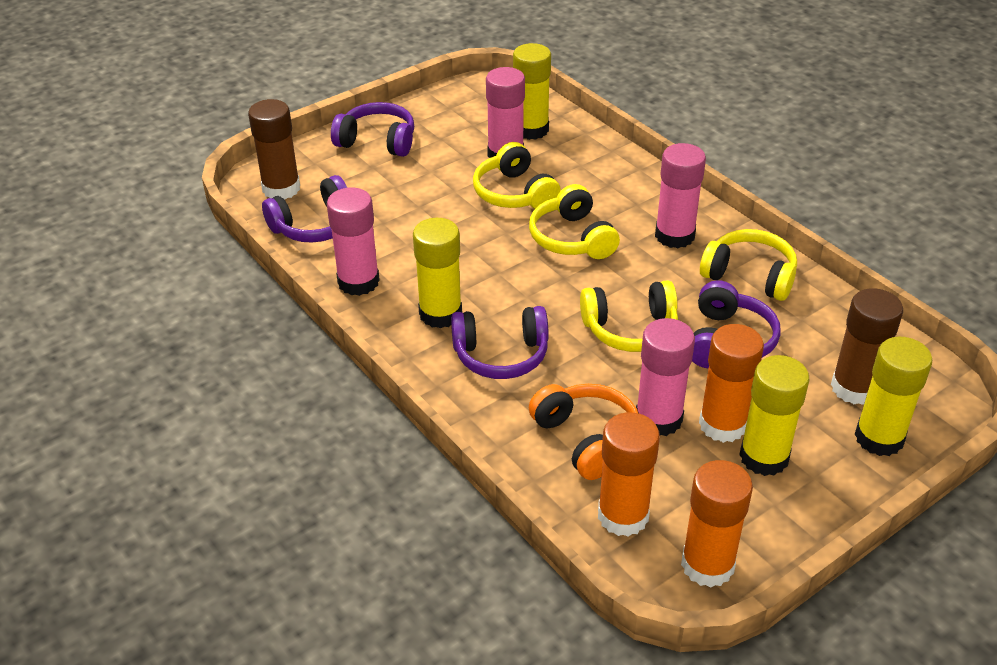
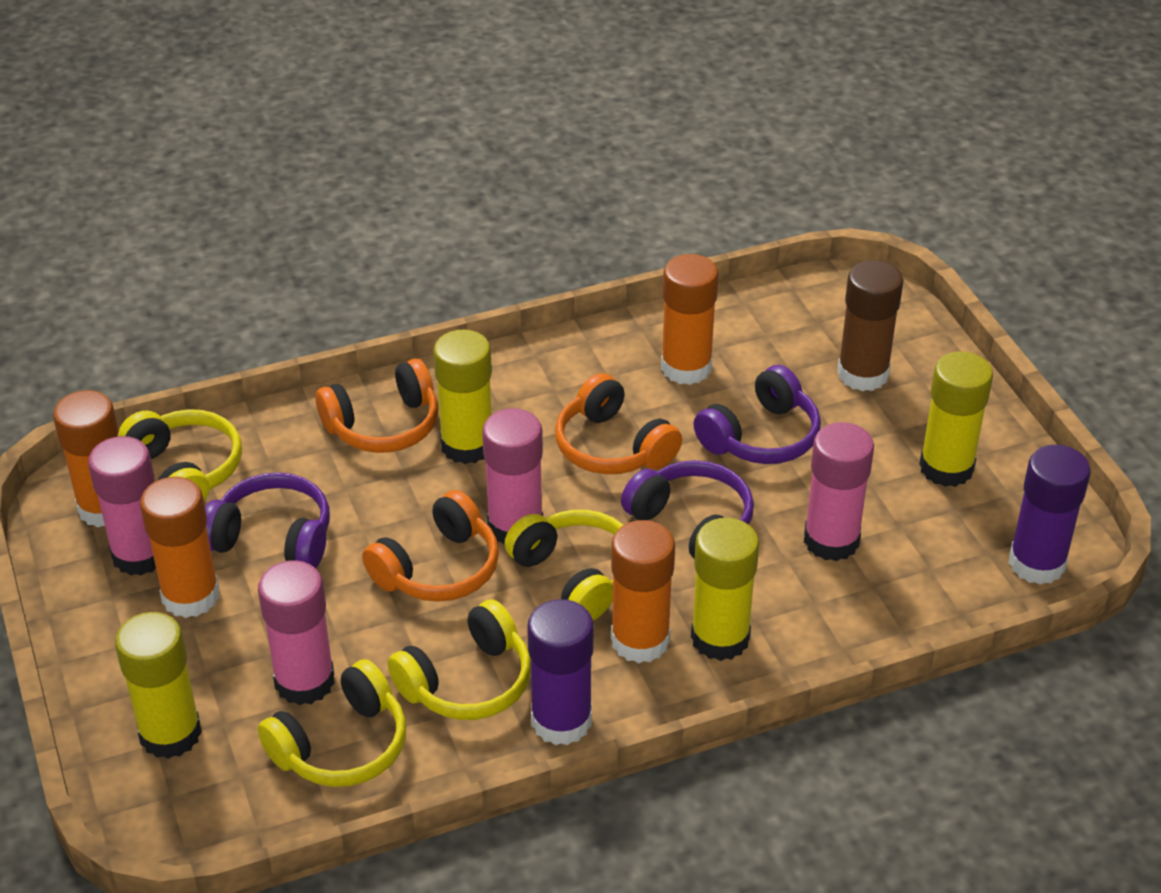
brown glue stick: [248,99,300,200] [831,288,903,405] = 2 -> [837,260,903,391] = 1
orange glue stick: [598,412,660,536] [681,460,753,588] [699,324,764,443] = 3 -> [53,390,118,528] [140,477,220,618] [611,520,675,663] [661,254,719,385] = 4
orange headphones: [529,384,638,480] = 1 -> [315,359,438,453] [362,490,499,602] [555,373,682,474] = 3
purple glue stick: none = 0 -> [527,599,594,745] [1008,445,1091,585] = 2
purple headphones: [262,175,347,243] [331,102,414,157] [451,306,549,379] [692,280,781,368] = 4 -> [205,472,330,568] [621,460,754,559] [694,365,821,464] = 3

